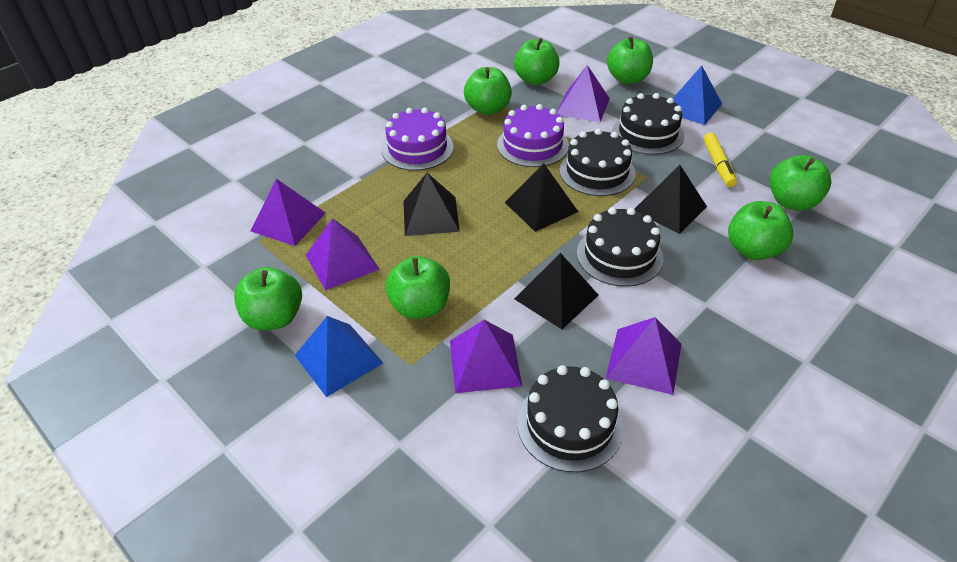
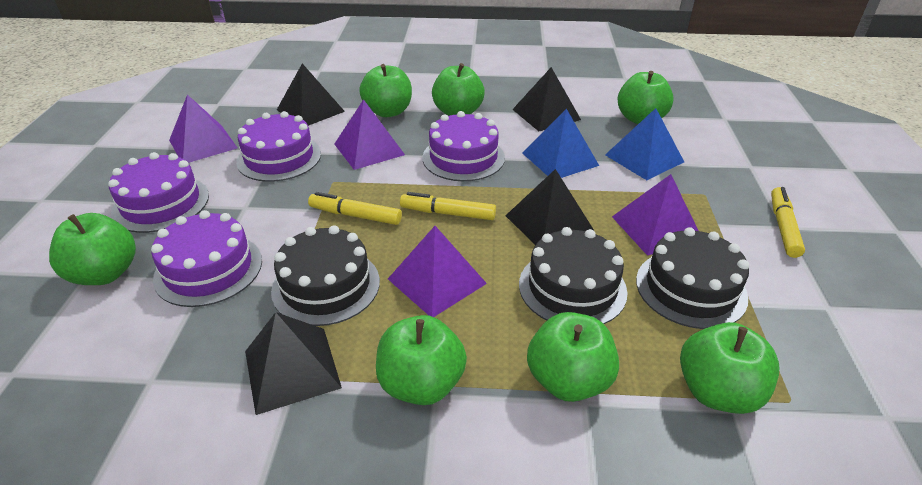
black cake: [517,365,624,472] [560,129,636,196] [577,207,664,287] [612,93,684,155] = 4 -> [271,225,380,326] [519,227,627,324] [636,227,749,329] = 3
purple cake: [382,108,454,171] [497,104,569,167] = 2 -> [108,152,209,233] [151,210,262,307] [236,111,321,182] [423,111,505,181] = 4
purple pyramid: [251,179,325,246] [306,218,380,291] [450,320,522,393] [557,65,610,122] [606,317,682,395] = 5 -> [169,95,237,163] [334,99,405,170] [388,226,487,317] [612,174,698,256] = 4
yellow marker: [704,132,737,187] = 1 -> [308,192,402,225] [400,192,496,220] [771,187,805,258] = 3

